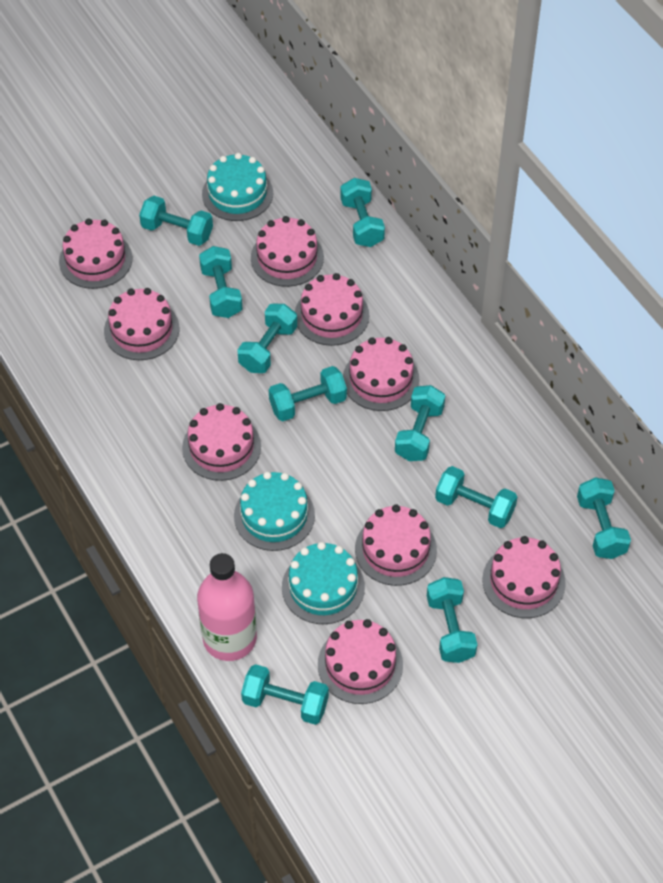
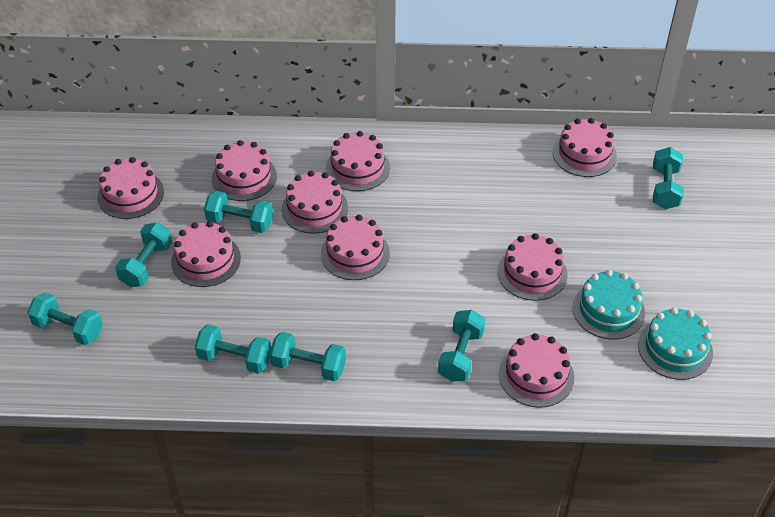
pink bottle: [197,553,257,661] = 1 -> none = 0
turquoise cake: [202,153,273,221] [234,472,315,551] [282,542,365,624] = 3 -> [573,270,645,339] [638,307,713,380] = 2
turquoise dumbbell: [139,196,213,246] [199,246,243,318] [237,304,297,373] [241,664,329,725] [269,366,347,421] [340,178,385,247] [395,385,445,461] [427,577,477,663] [435,466,517,528] [577,478,631,559] = 10 -> [27,293,103,345] [115,222,172,287] [195,324,271,374] [204,191,273,233] [270,332,346,381] [438,310,485,382] [653,147,684,209] = 7

